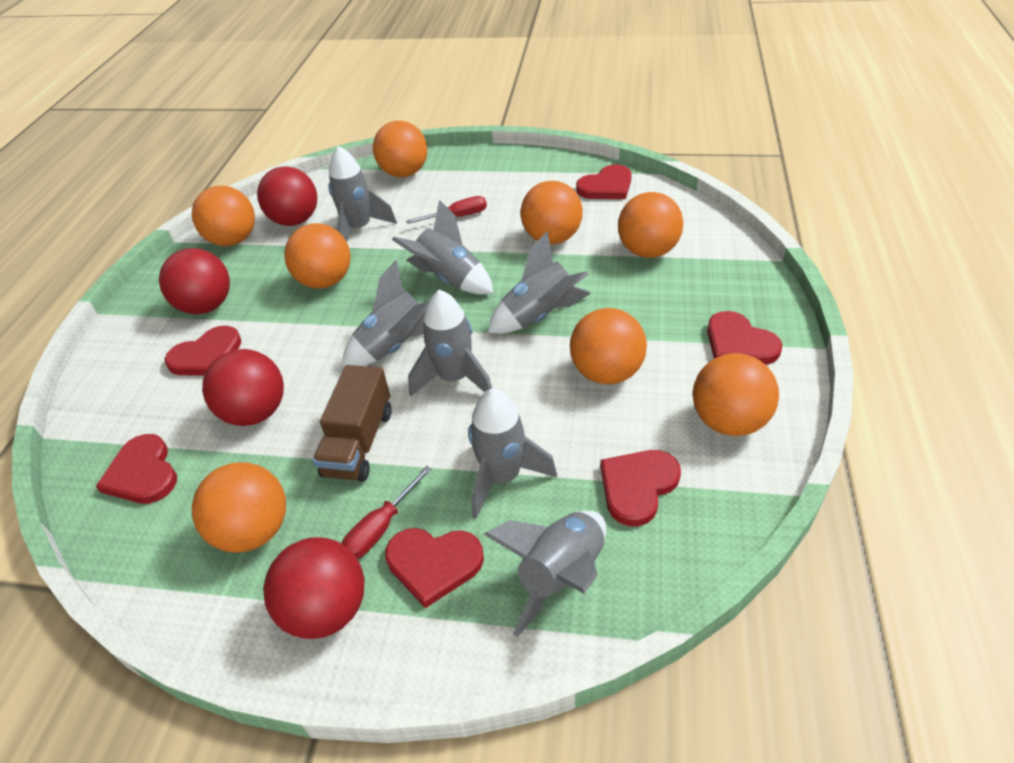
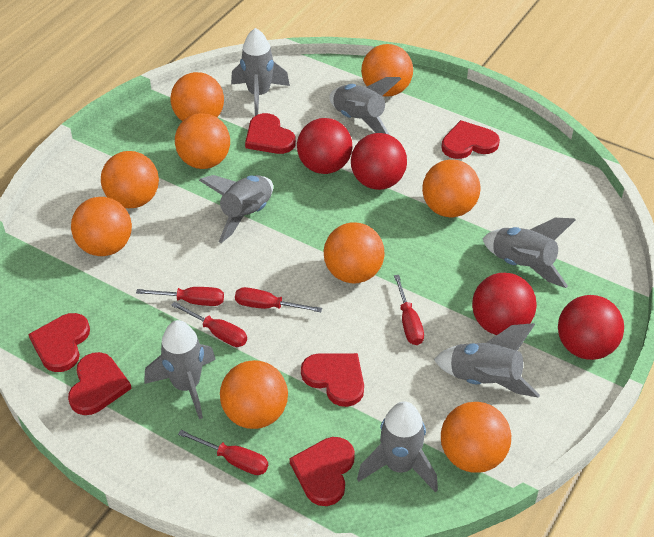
brown truck: [313,365,392,482] = 1 -> none = 0
orange ball: [192,186,255,246] [192,462,286,553] [284,223,350,289] [373,121,427,177] [520,181,583,244] [570,308,647,384] [618,192,684,258] [693,353,779,436] = 8 -> [71,197,132,256] [101,151,159,208] [170,72,224,121] [175,113,230,169] [220,360,288,429] [324,222,385,284] [361,44,413,97] [422,160,480,217] [441,402,511,473] = 9
red screwdriver: [341,466,432,559] [406,196,487,224] = 2 -> [136,287,224,306] [171,301,247,347] [178,430,268,475] [235,287,322,312] [394,275,424,345] = 5

